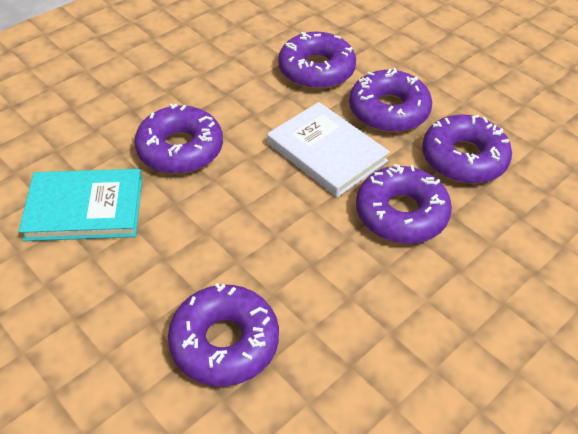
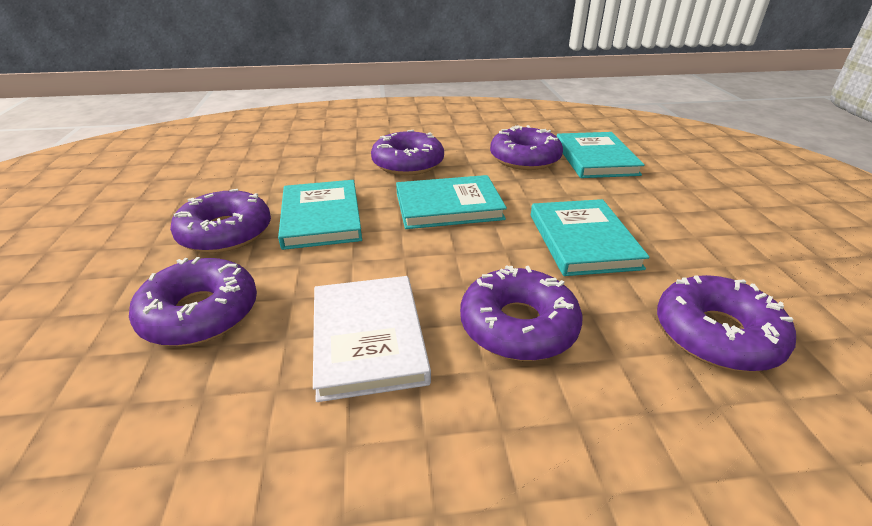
turquoise book: [19,169,142,241] = 1 -> [278,180,362,250] [396,175,507,229] [531,199,650,276] [557,132,645,178] = 4

